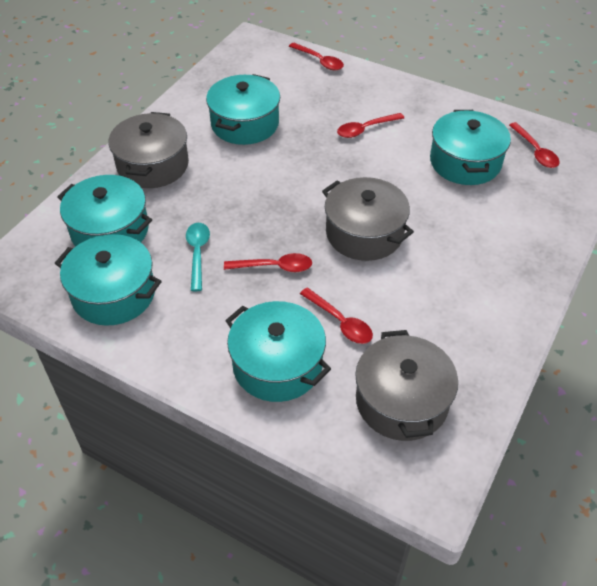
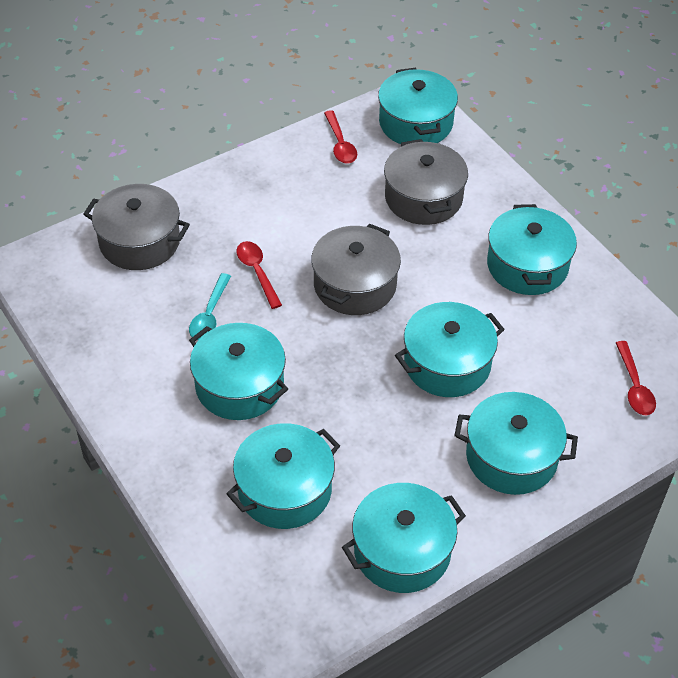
red spoon: [224,253,312,272] [289,43,344,70] [300,288,373,344] [337,113,404,138] [509,122,560,168] = 5 -> [236,241,282,309] [324,110,357,163] [616,341,656,415] = 3
turquoise pot: [55,234,162,326] [57,175,152,247] [206,74,280,145] [225,301,331,402] [430,110,511,185] = 5 -> [189,323,288,420] [226,423,340,529] [342,483,466,593] [378,68,458,144] [395,302,505,397] [454,392,578,495] [487,204,577,295] = 7

